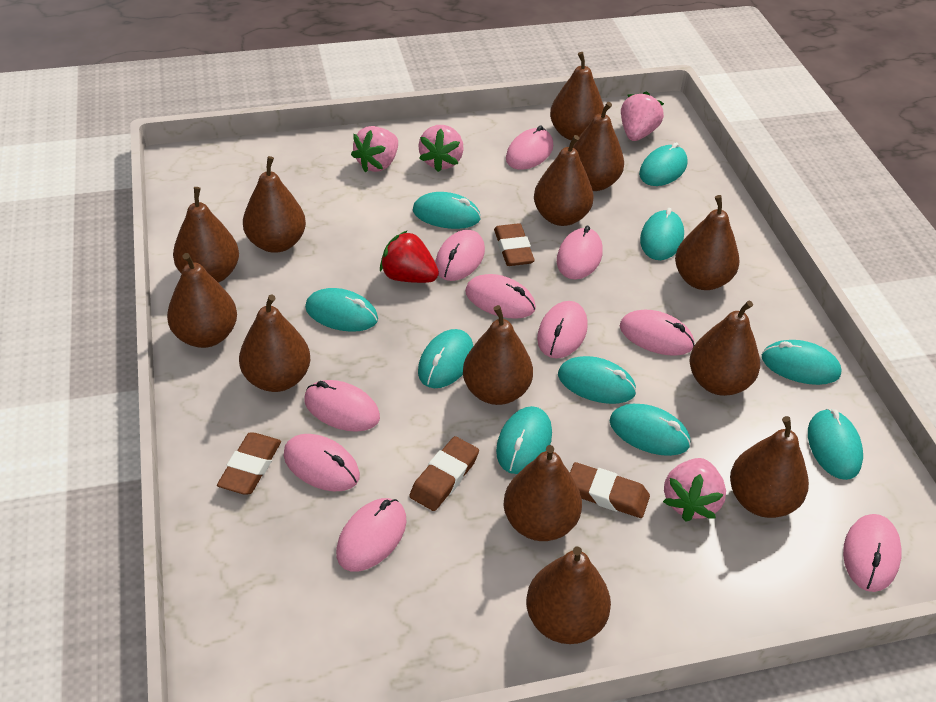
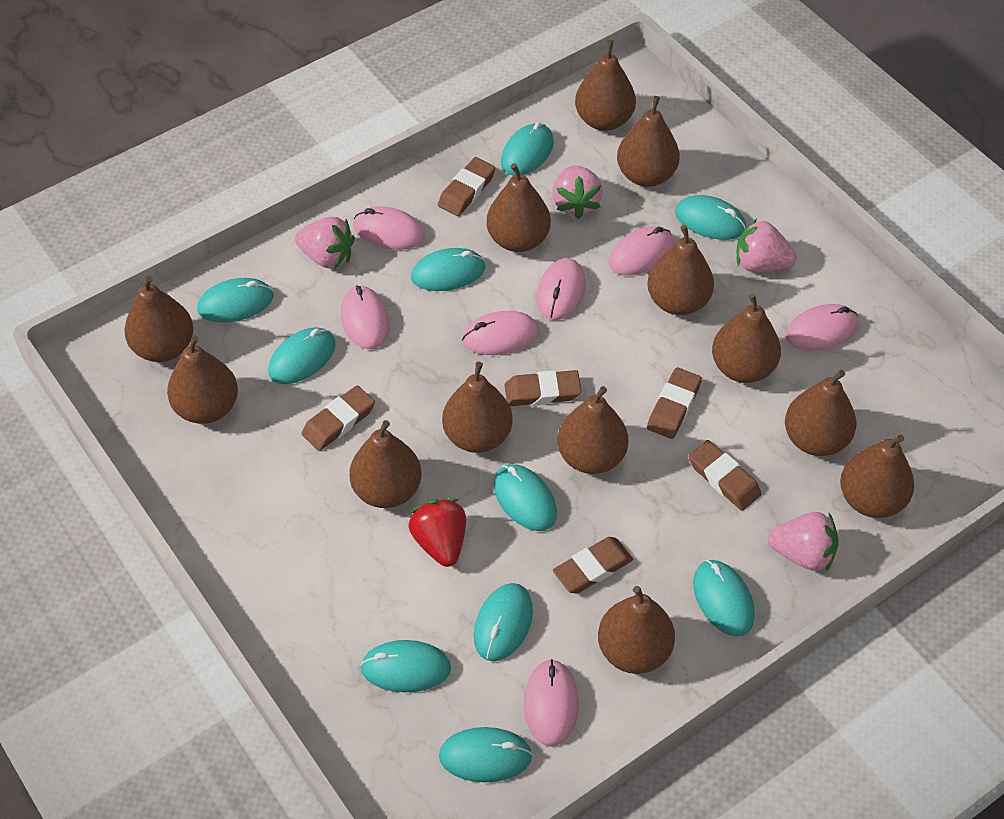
brown eraser: [217,432,281,495] [409,436,479,511] [494,223,535,266] [570,462,650,518] = 4 -> [301,385,375,451] [438,157,496,216] [505,370,581,406] [553,537,633,594] [647,368,702,439] [688,440,762,510] = 6
pink mouse: [284,434,360,491] [304,380,380,432] [336,498,407,572] [435,230,485,281] [465,274,536,319] [506,125,553,170] [537,301,588,358] [557,226,603,280] [620,310,694,356] [843,514,902,592] = 10 -> [341,285,390,349] [354,206,425,250] [462,311,539,355] [524,659,579,746] [537,258,586,320] [609,226,674,275] [786,304,858,351] = 7

